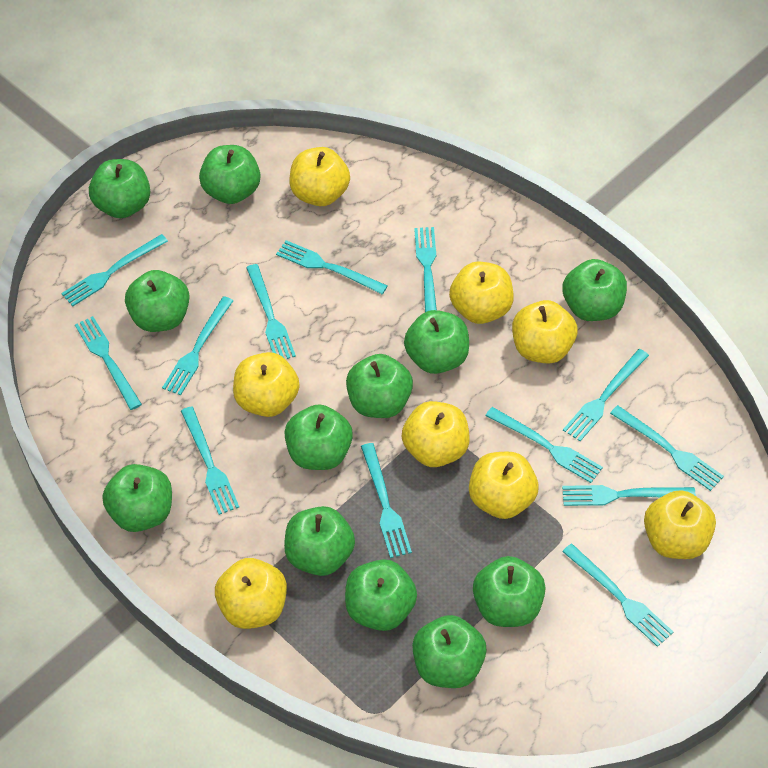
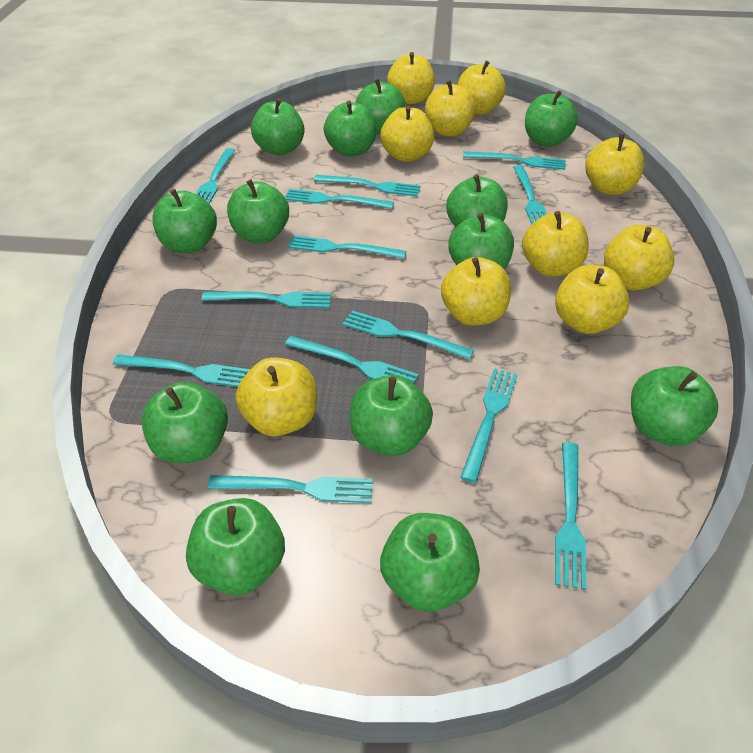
green apple: [89,159,150,218] [102,464,172,532] [125,270,190,332] [199,145,261,204] [284,506,355,576] [285,404,353,470] [345,559,417,631] [346,354,413,418] [404,310,469,374] [412,615,486,688] [473,556,546,627] [563,259,627,321] = 12 -> [141,382,228,463] [152,189,217,253] [186,498,285,595] [227,179,289,243] [251,98,305,155] [324,101,376,157] [350,375,433,456] [355,78,406,134] [380,513,480,612] [446,174,508,227] [448,213,514,269] [525,90,578,147] [631,366,718,446] = 13
yellow apple: [215,558,287,629] [233,352,300,417] [289,147,350,206] [402,401,470,467] [449,262,514,324] [469,452,539,519] [512,300,578,364] [644,490,716,559] = 8 -> [236,357,317,436] [380,106,434,162] [387,52,435,104] [425,80,476,136] [441,257,511,326] [457,61,506,115] [522,211,588,276] [555,265,630,334] [585,134,645,195] [604,225,675,290] = 10

